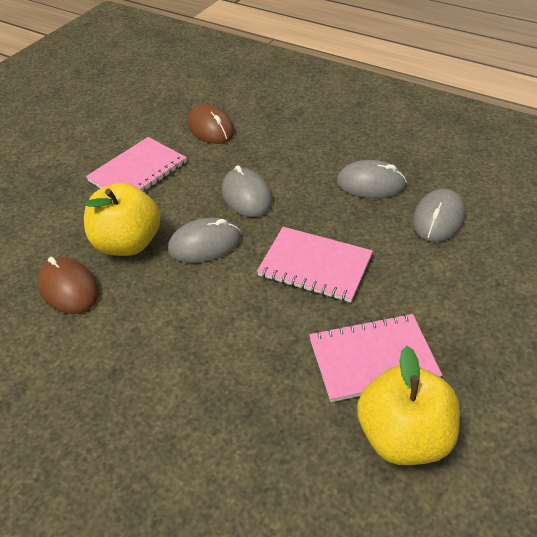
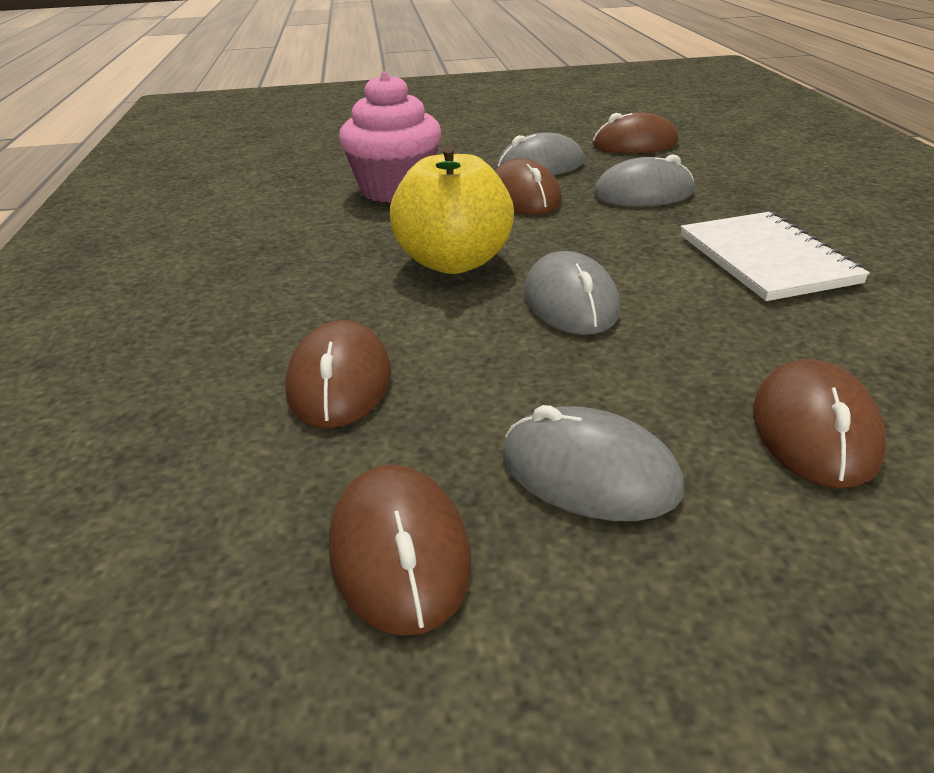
brown mouse: [38,257,99,314] [188,104,235,144] = 2 -> [285,320,391,428] [329,465,471,636] [494,159,562,215] [593,112,679,153] [753,359,886,488] = 5
pink cupcake: none = 0 -> [339,72,441,203] = 1
pink notebook: [86,137,187,192] [257,227,373,303] [309,313,442,402] = 3 -> none = 0
white notebook: none = 0 -> [680,212,870,301] = 1
yellow apple: [84,183,160,256] [357,346,460,465] = 2 -> [390,145,514,274] = 1

